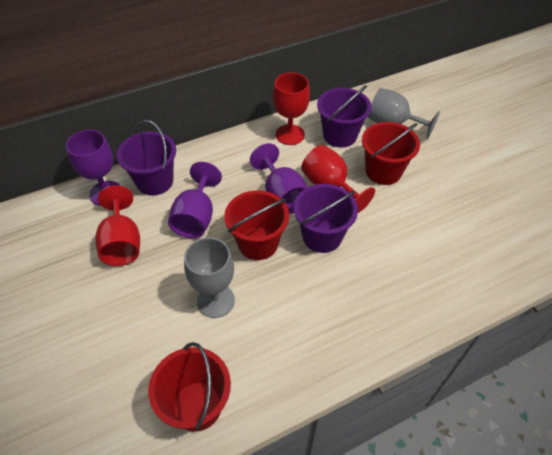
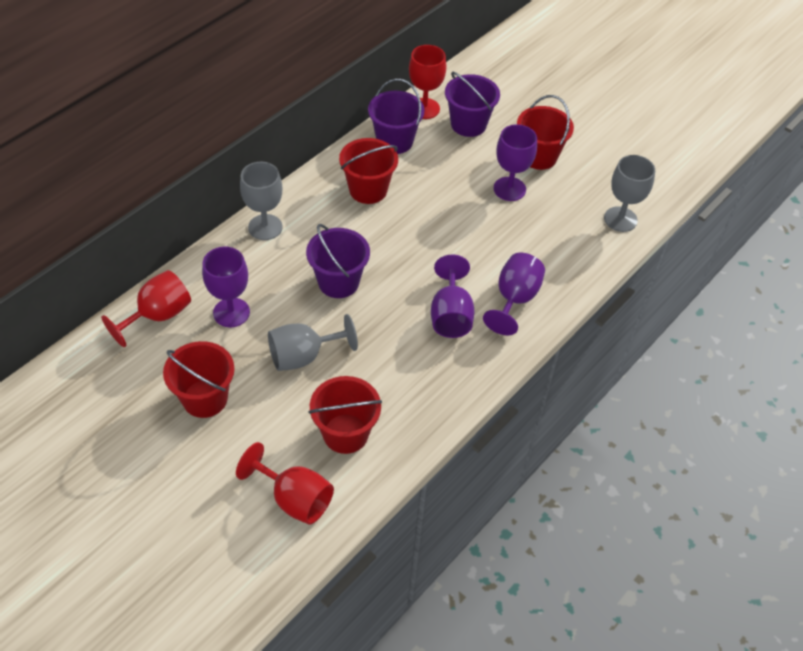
grey goblet: [184,237,235,318] [368,88,440,140] = 2 -> [240,162,282,240] [268,314,358,371] [604,155,655,232] = 3
purple goblet: [66,130,120,206] [168,162,222,238] [250,143,307,214] = 3 -> [202,247,250,327] [431,254,474,338] [483,253,545,335] [493,124,537,201] = 4
red bucket: [148,342,231,432] [224,190,289,260] [362,122,420,185] = 3 -> [163,341,235,418] [308,376,382,454] [339,138,398,204] [517,95,574,170] = 4

